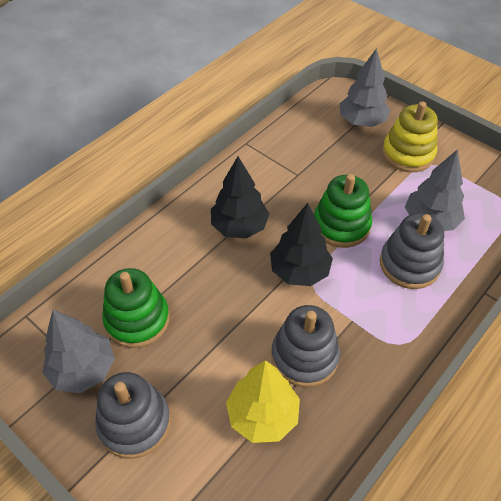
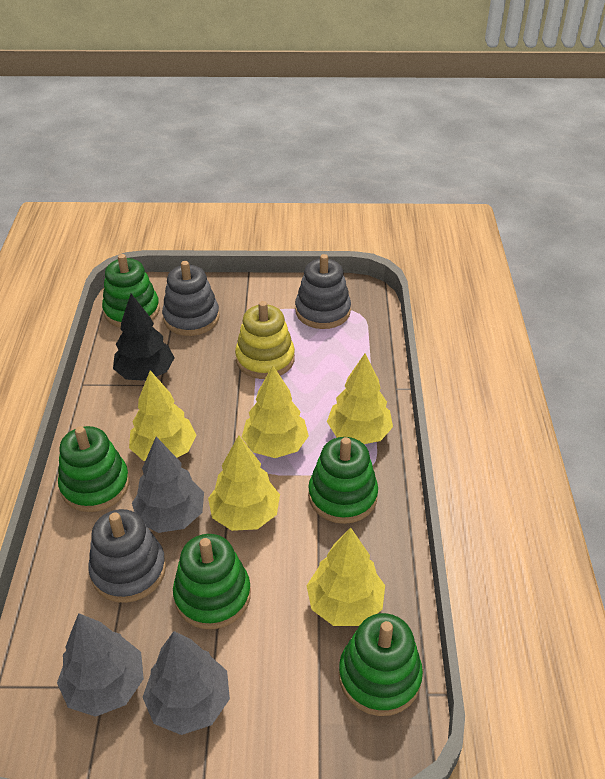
black tree: [211,156,269,239] [270,203,333,286] = 2 -> [113,294,175,381] = 1
green stacking toy: [102,268,170,348] [314,174,372,248] = 2 -> [58,426,130,512] [102,254,160,328] [173,534,251,629] [308,437,378,524] [339,613,423,716] = 5
yellow tree: [226,360,300,443] = 1 -> [129,370,196,461] [208,435,280,531] [242,366,309,458] [307,527,385,626] [327,354,393,444] = 5

